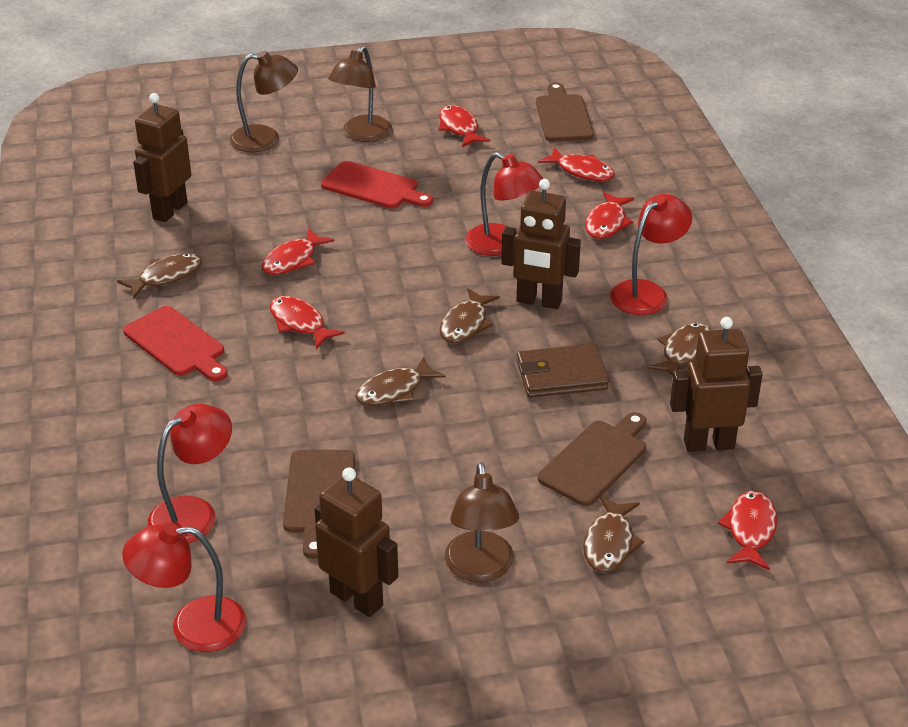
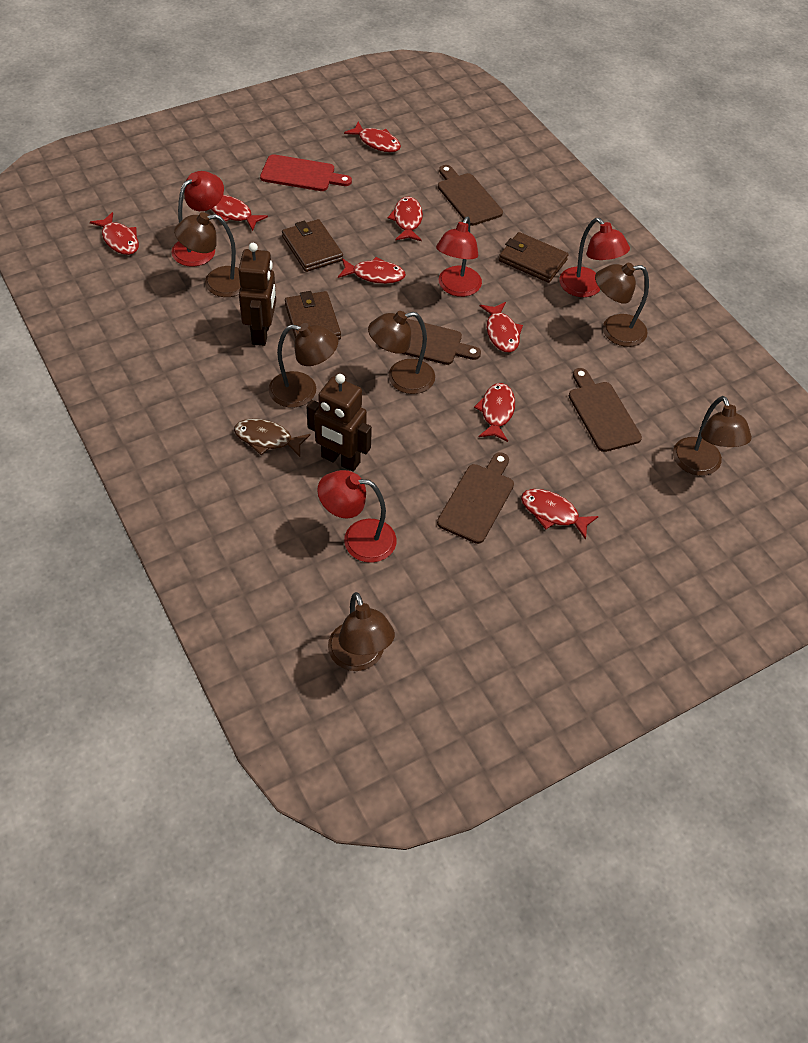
brown cutting board: [283,450,355,559] [536,82,594,142] [538,412,646,506] = 3 -> [379,319,481,365] [437,452,514,544] [438,165,503,226] [569,368,642,452] = 4
brown fish: [117,253,202,298] [355,356,446,406] [440,288,500,343] [583,495,644,572] [647,322,711,376] = 5 -> [234,419,310,457] = 1
brown lamp: [229,51,298,152] [328,46,392,142] [445,462,519,582] = 3 -> [174,212,241,297] [269,323,338,408] [328,592,395,671] [368,311,435,394] [595,263,649,347] [673,396,752,476] = 6
brown robot: [133,93,191,222] [314,467,398,617] [501,179,581,309] [670,317,763,452] = 4 -> [238,243,276,346] [307,374,372,472] = 2
brown wallet: [517,344,609,397] = 1 -> [282,219,343,272] [285,291,341,340] [499,232,569,283] = 3
red cutting board: [123,306,228,382] [321,161,433,209] = 2 -> [260,154,352,191] = 1
red fish: [262,228,334,275] [270,296,345,349] [439,105,490,147] [538,147,615,181] [585,192,634,239] [718,491,777,570] = 6 -> [90,212,139,255] [211,195,268,231] [338,257,406,284] [344,122,401,152] [387,196,423,241] [474,383,515,442] [480,302,523,353] [521,489,599,540] = 8

